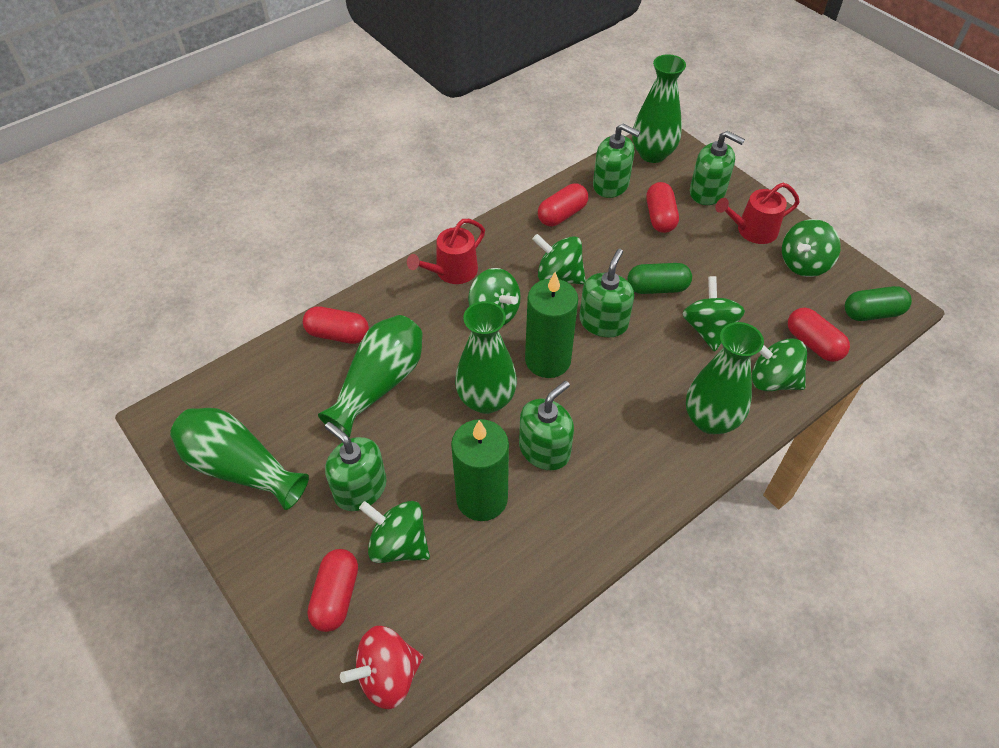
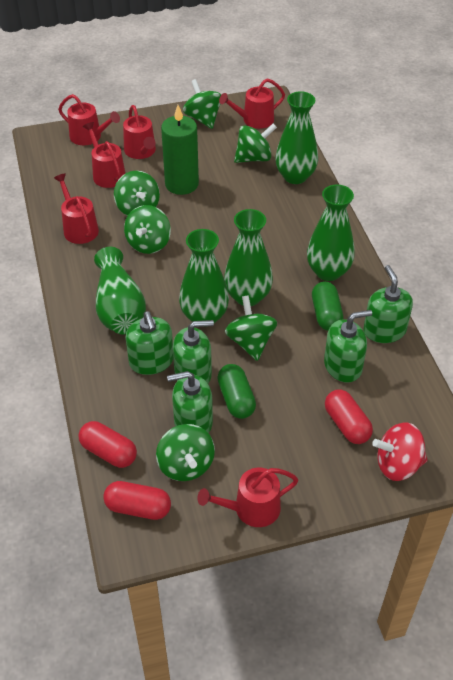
green candle: [451,419,509,521] [525,272,578,378] = 2 -> [161,105,199,195] = 1
red capsule: [303,307,369,344] [307,549,358,632] [538,183,588,226] [646,182,679,233] [788,308,850,362] = 5 -> [78,421,137,468] [103,481,171,520] [325,390,373,444] = 3
red watering can: [407,219,485,284] [715,183,800,244] = 2 -> [54,173,99,244] [58,94,120,145] [83,122,126,188] [123,105,156,159] [198,468,298,527] [219,78,285,129] = 6

